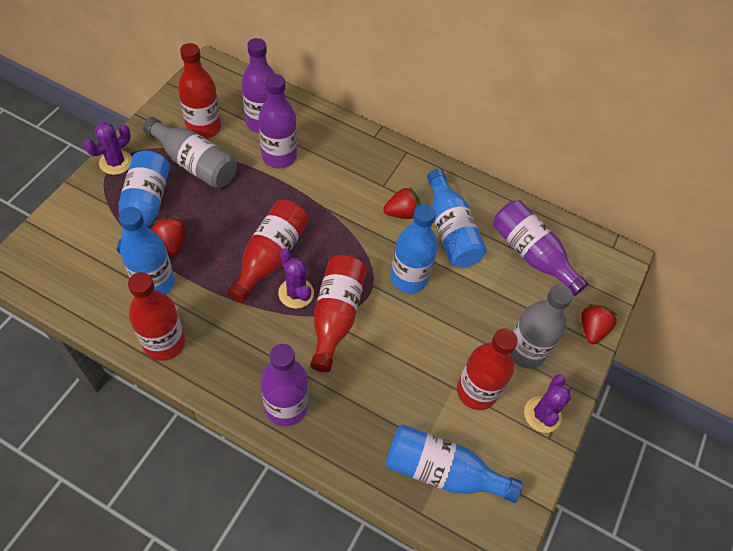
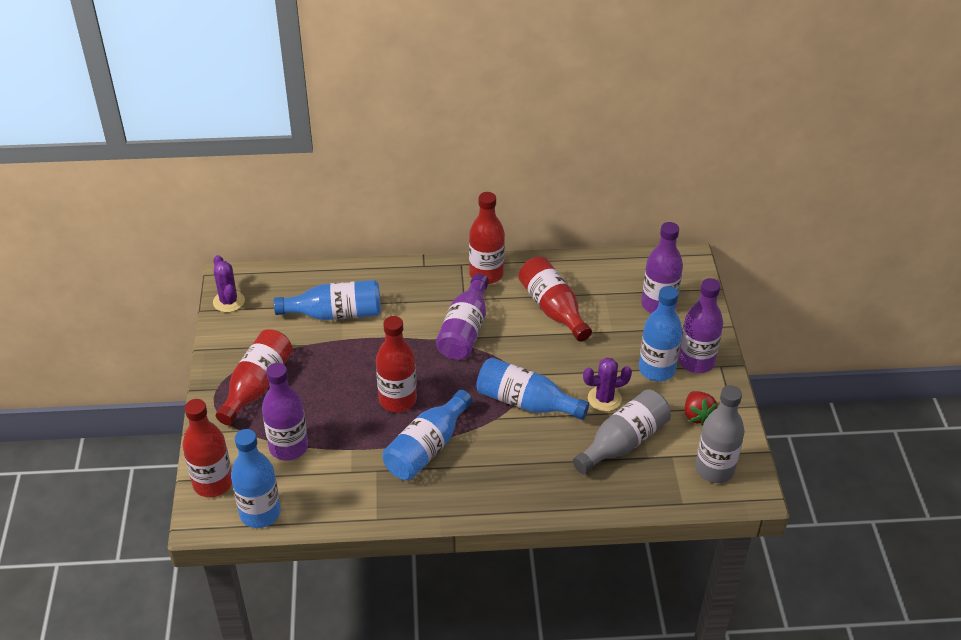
purple cactus: [84,122,132,175] [278,248,314,309] [524,374,571,433] = 3 -> [213,255,245,312] [583,357,632,412] = 2
red strawberry: [152,217,186,255] [383,186,420,219] [581,304,617,344] = 3 -> [685,391,718,426] = 1

